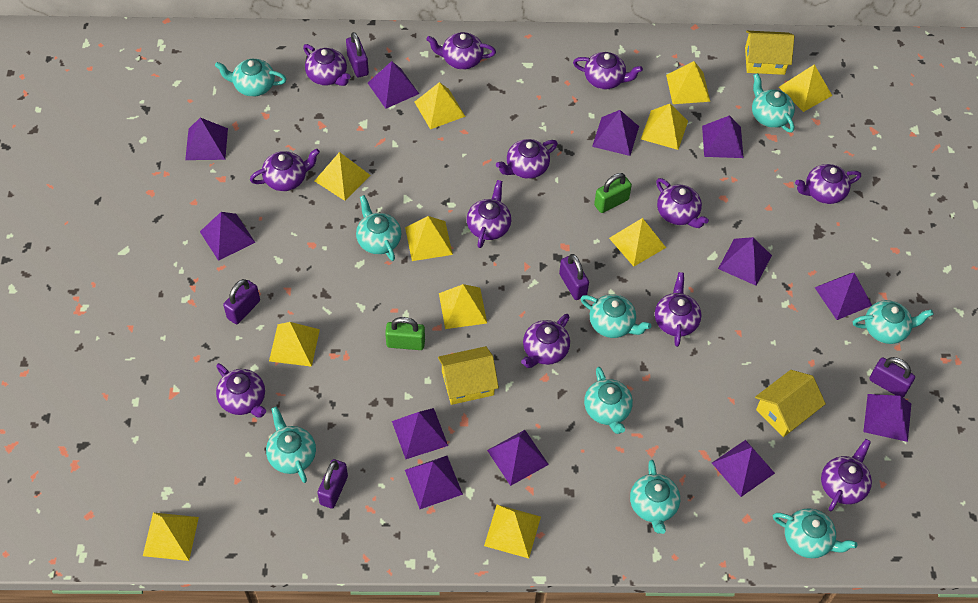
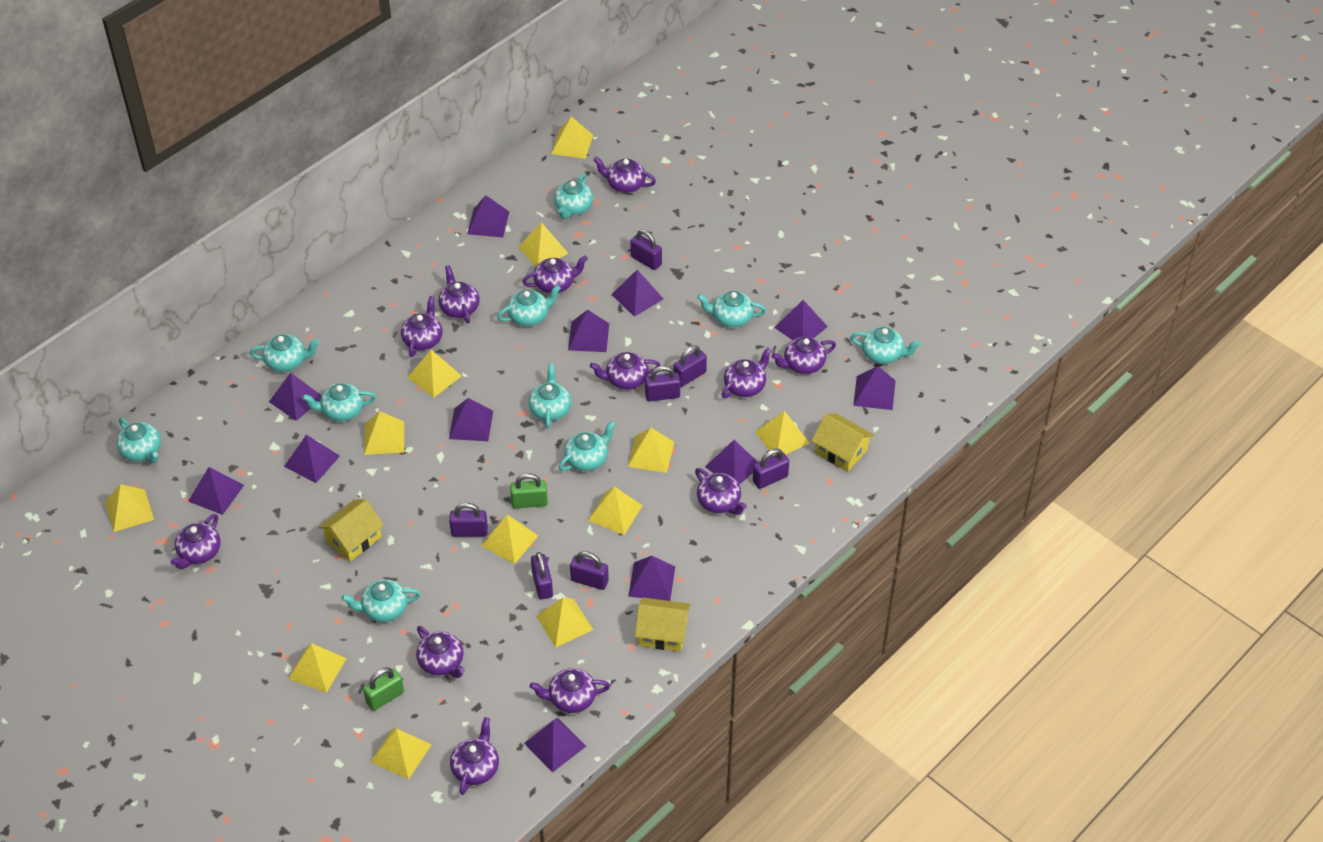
purple padlock: [223,279,260,324] [317,459,348,509] [346,32,369,78] [559,254,589,300] [869,357,915,397] = 5 -> [449,503,488,537] [531,552,553,600] [570,551,609,590] [630,230,662,270] [645,366,680,402] [674,345,707,387] [753,448,789,489] = 7
turquoise teapot: [215,59,286,97] [266,406,316,483] [356,195,401,261] [580,294,651,338] [584,367,633,434] [630,460,680,534] [752,73,795,133] [773,508,857,558] [853,300,934,344] = 9 -> [116,418,161,463] [250,334,319,372] [302,383,376,422] [342,579,421,622] [497,285,561,326] [528,364,571,429] [554,174,593,219] [559,421,616,471] [697,291,766,328] [850,327,921,364] = 10
yellow pyramid: [143,513,199,561] [269,322,320,367] [315,152,370,201] [405,216,453,261] [415,82,466,129] [439,284,487,329] [484,505,541,558] [609,218,666,267] [641,104,688,150] [666,61,710,104] [779,64,832,112] = 11 -> [105,484,154,532] [288,643,347,693] [364,411,404,455] [371,727,432,780] [407,350,462,398] [481,515,538,564] [518,223,569,267] [536,597,593,647] [551,117,593,159] [588,487,643,535] [628,428,674,473] [755,411,810,456] = 12

